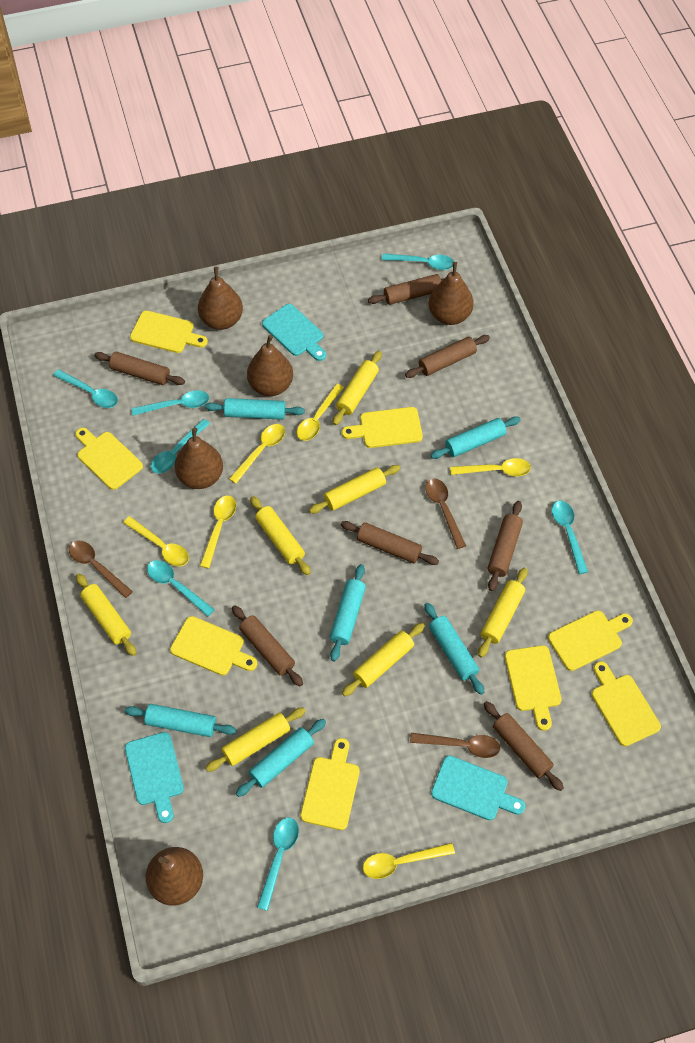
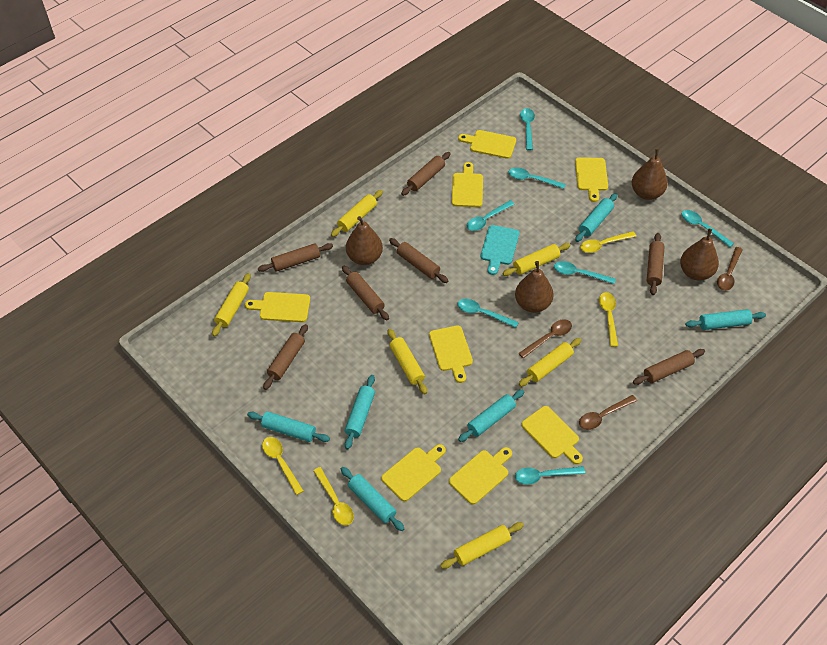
brown pear: [146,847,203,905] [175,428,223,489] [198,267,243,330] [247,335,293,396] [429,262,474,325] = 5 -> [346,216,383,265] [515,261,554,313] [632,148,668,200] [680,229,719,281] = 4
turquoise cutting board: [125,732,184,823] [262,304,326,361] [431,755,525,820] = 3 -> [480,225,519,275] = 1
yellow rolling pin: [76,574,136,656] [206,707,306,772] [250,496,311,575] [309,465,400,513] [333,351,382,425] [342,623,425,696] [478,568,528,657] = 7 -> [212,273,251,337] [331,190,383,237] [388,329,427,394] [440,522,524,569] [502,243,571,276] [519,338,581,387] = 6
yellow spoon: [123,516,189,566] [200,496,236,568] [229,424,285,484] [297,384,344,441] [363,843,455,879] [450,458,531,476] = 6 -> [262,437,304,495] [313,467,354,526] [580,231,636,253] [599,292,618,347] = 4

